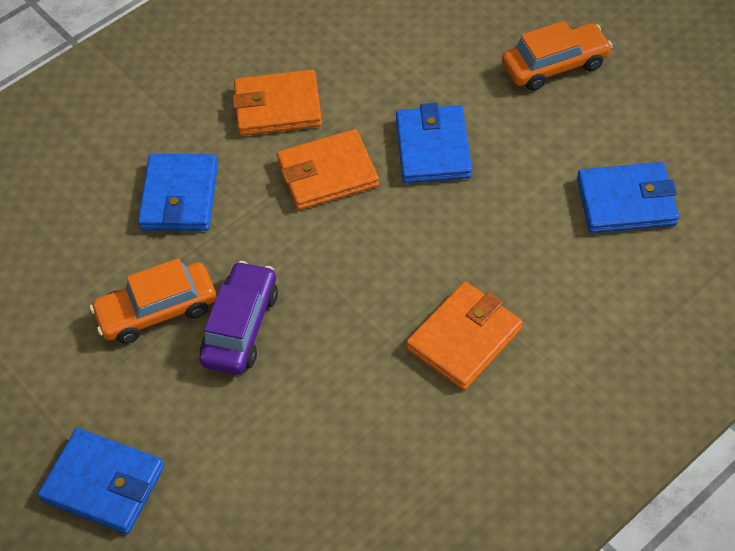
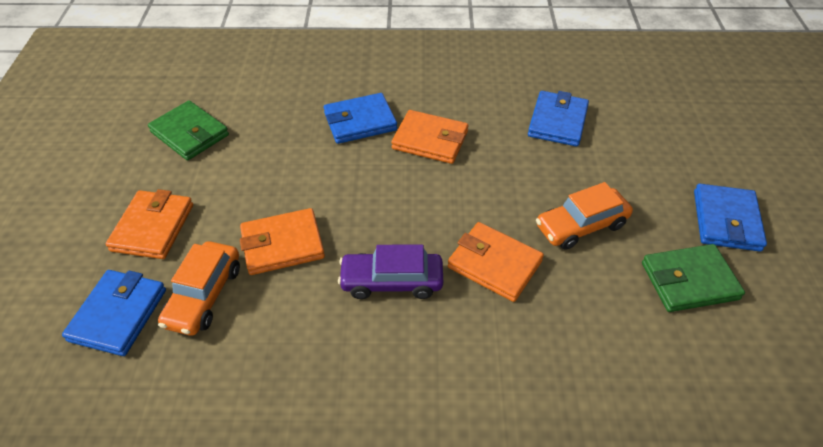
green wallet: none = 0 -> [148,100,229,161] [642,244,745,312] = 2
orange wallet: [232,69,322,136] [277,129,379,210] [406,282,523,390] = 3 -> [106,189,193,259] [240,208,325,275] [391,110,468,164] [448,222,544,302] = 4

